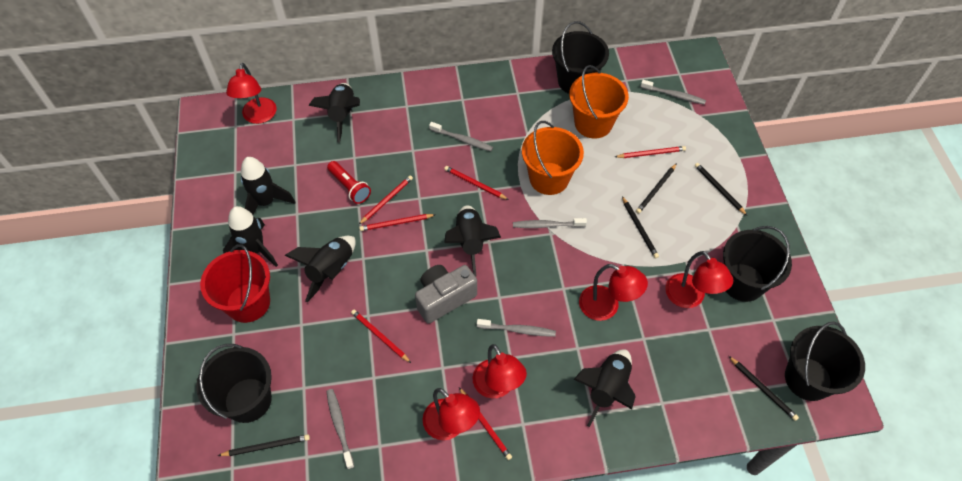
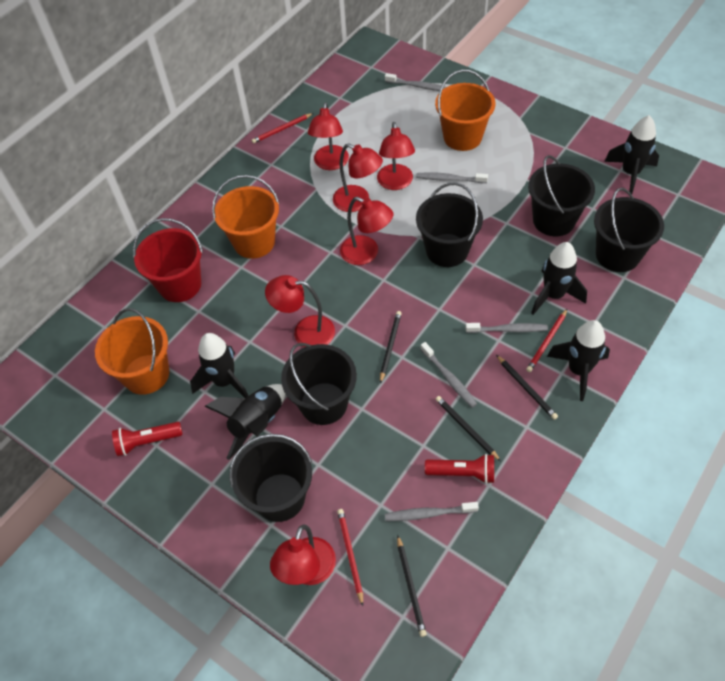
black bucket: [196,344,272,423] [552,21,609,94] [723,226,792,302] [785,322,865,401] = 4 -> [229,434,312,522] [281,343,357,425] [416,182,483,267] [528,155,595,236] [594,188,664,272] = 5
black pencil: [218,434,310,456] [622,196,659,258] [636,163,677,214] [695,163,747,215] [729,356,799,421] = 5 -> [380,311,402,383] [397,535,427,637] [436,396,501,461] [496,355,558,420] = 4
black rocket: [223,206,278,267] [241,157,295,215] [284,236,356,302] [309,83,360,143] [444,205,501,277] [574,349,636,427] = 6 -> [190,333,248,398] [204,384,286,460] [531,242,587,315] [547,320,610,401] [604,115,659,194] = 5
grey camera: [415,265,477,324] = 1 -> none = 0
orange bucket: [522,121,584,195] [569,65,629,139] = 2 -> [95,308,169,395] [212,175,279,259] [435,69,496,151] = 3
red flashlight: [327,161,371,204] = 1 -> [112,422,183,456] [425,454,494,484] = 2
red lamp: [226,63,276,124] [422,388,480,440] [473,344,527,398] [579,264,648,321] [665,251,733,308] = 5 -> [265,275,335,347] [270,525,336,585] [308,102,349,170] [333,143,383,212] [340,197,393,265] [377,122,415,190] = 6
red pencil: [351,309,411,363] [359,175,413,224] [359,214,436,231] [444,166,509,200] [459,387,512,460] [615,146,686,158] = 6 -> [252,113,313,144] [337,509,363,606] [526,309,567,372] = 3

